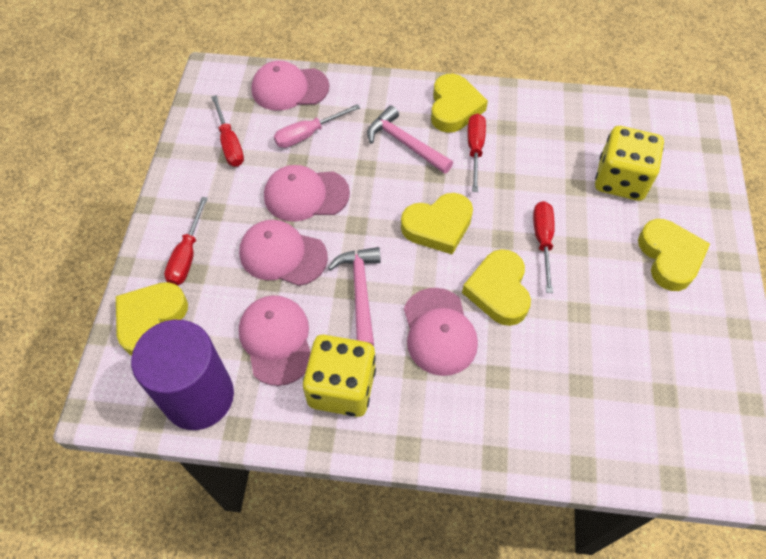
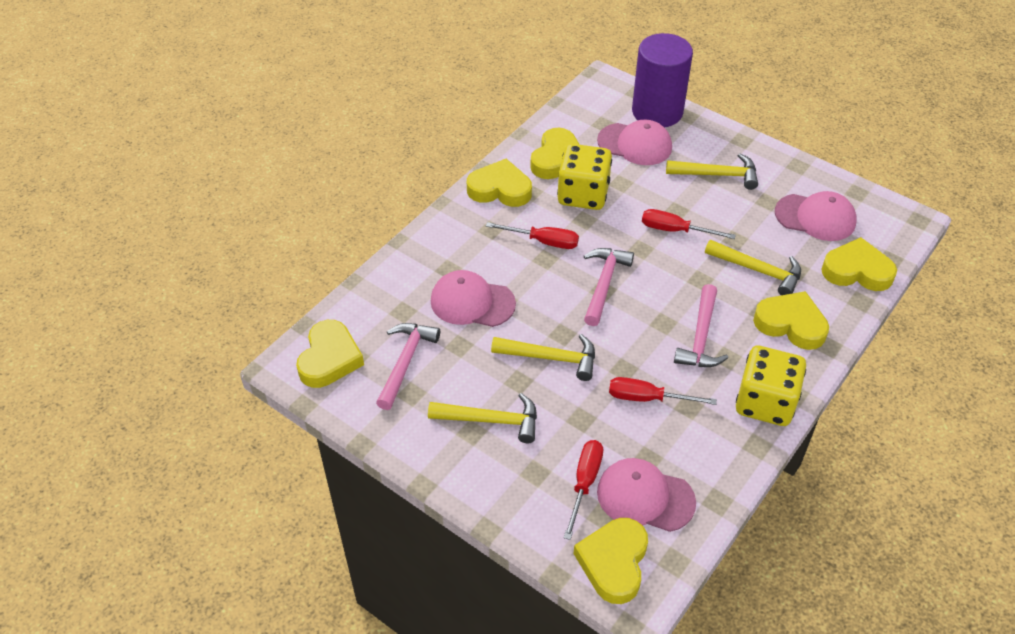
pink cap: [239,220,328,286] [239,295,311,386] [251,61,329,111] [264,165,350,222] [404,288,478,376] = 5 -> [431,270,516,327] [597,120,672,165] [597,458,696,532] [775,191,857,241] = 4
pink hammer: [328,247,381,346] [367,106,453,174] = 2 -> [376,323,440,410] [584,248,634,326] [674,284,728,367] = 3
pink screwdriver: [274,104,360,148] = 1 -> none = 0
yellow hammer: none = 0 -> [428,393,537,443] [491,334,595,381] [666,153,758,190] [705,240,801,295] = 4
yellow heart: [116,282,188,356] [401,193,473,255] [431,73,488,133] [462,249,531,326] [638,219,710,291] = 5 -> [296,320,364,388] [467,159,532,207] [530,128,580,179] [574,518,648,604] [753,291,829,350] [821,237,897,291] = 6

